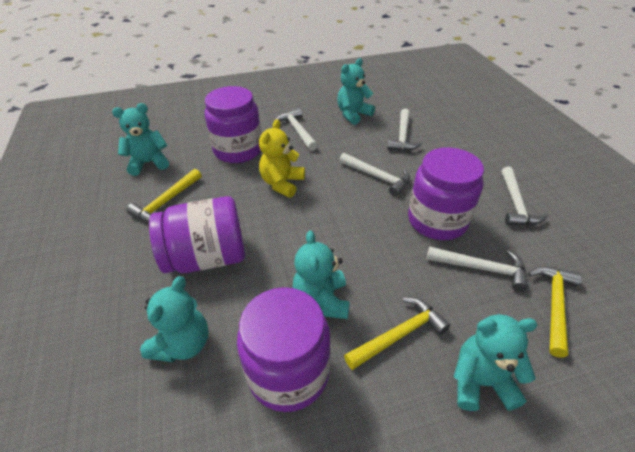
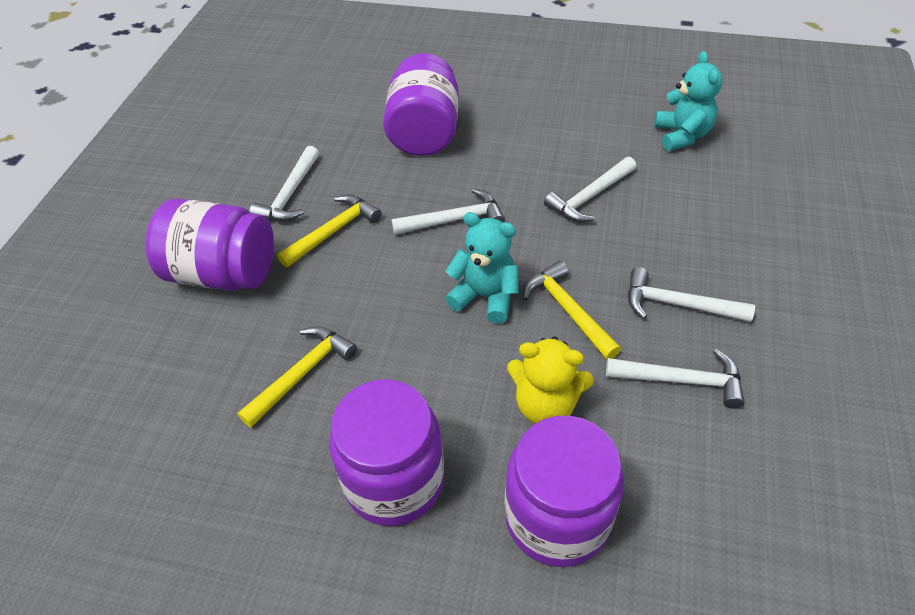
turquoise teddy bear: [112,103,169,176] [140,276,208,362] [293,230,350,319] [337,58,375,125] [453,314,538,411] = 5 -> [445,212,519,324] [654,51,722,151] = 2

